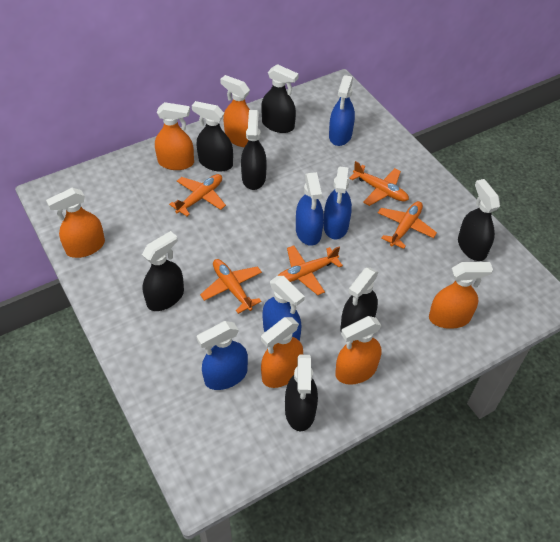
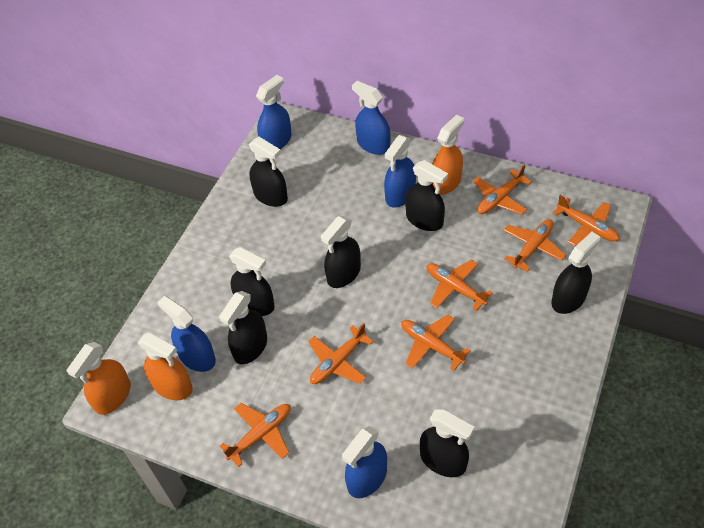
orange plane: [169,174,226,216] [200,259,262,314] [278,245,343,295] [349,161,409,206] [378,201,437,249] = 5 -> [220,403,291,467] [308,323,374,384] [401,314,471,371] [427,259,493,311] [473,165,532,215] [503,219,566,272] [552,195,620,246] = 7
orange spray bottle: [46,188,105,258] [155,102,194,170] [220,75,250,147] [261,317,303,388] [335,316,382,385] [429,262,493,329] = 6 -> [67,342,131,415] [138,333,193,400] [432,114,464,195] = 3

